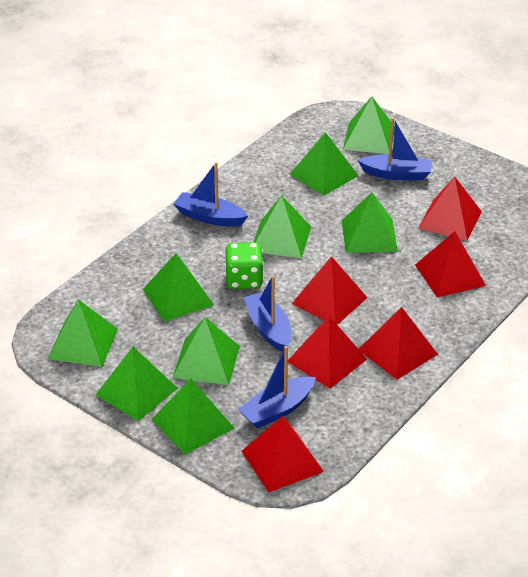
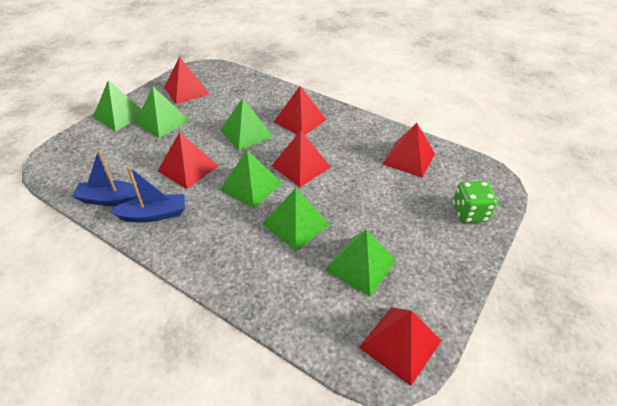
blue boat: [174,162,248,227] [238,346,316,429] [244,276,292,352] [358,118,432,181] = 4 -> [72,150,141,206] [110,166,185,222] = 2
green pyramid: [48,299,118,367] [96,347,178,421] [143,253,214,322] [152,379,234,454] [172,317,240,385] [254,195,311,258] [290,132,358,196] [342,192,398,253] [343,96,395,154] = 9 -> [93,80,142,131] [135,87,189,138] [220,98,273,151] [220,150,282,209] [263,188,330,251] [325,229,396,297] = 6

